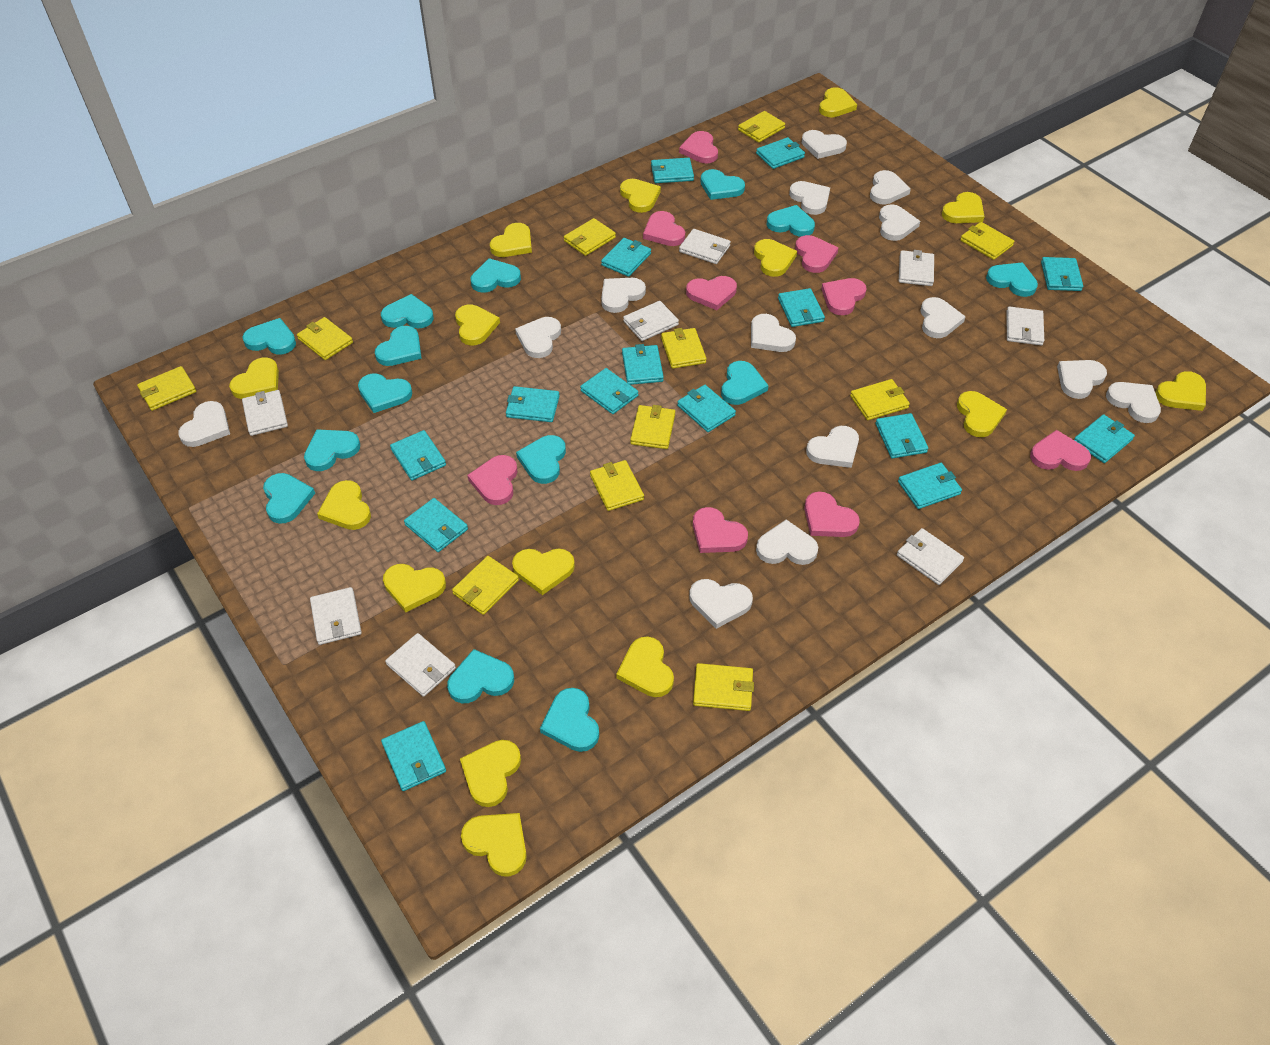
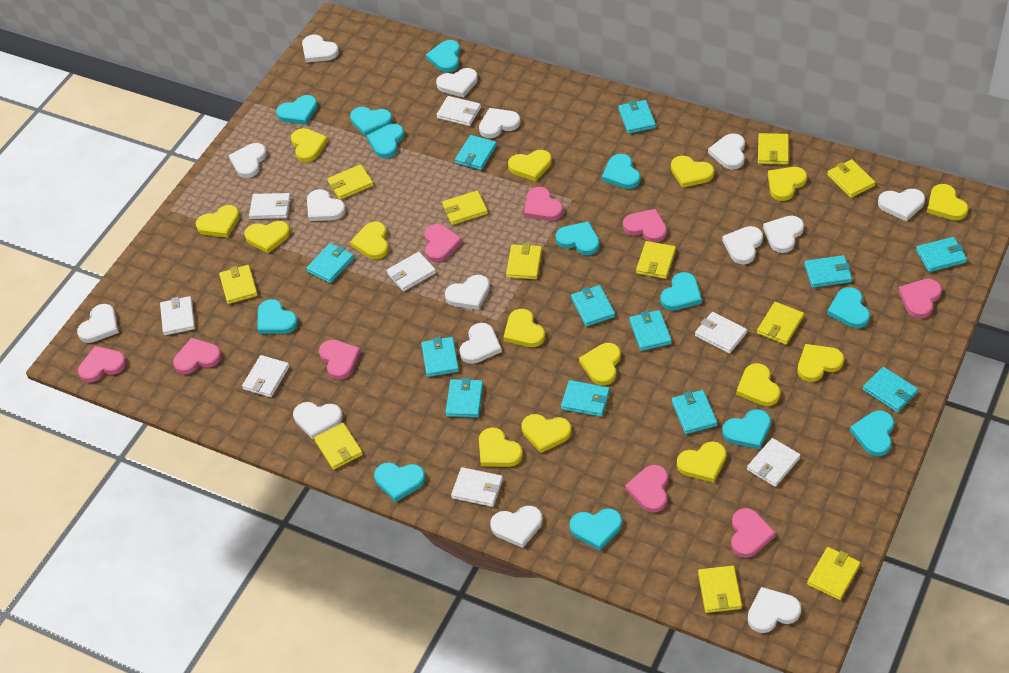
turquoise heart: [242,318,296,354] [263,473,315,524] [304,429,360,471] [358,373,412,413] [375,326,422,366] [381,294,434,328] [447,649,514,703] [471,258,521,293] [516,435,566,484] [540,688,599,752] [700,169,745,200] [721,361,769,405] [767,205,815,237] [986,262,1038,297] = 14 -> [257,299,298,334] [276,95,318,125] [350,107,393,136] [367,124,404,158] [374,462,425,502] [426,40,460,73] [556,221,600,255] [570,508,622,551] [602,154,641,189] [660,272,702,311] [722,409,771,449] [827,287,870,328] [850,411,894,456] = 13
turquoise wallet: [381,721,446,791] [390,430,446,480] [404,498,468,552] [506,386,560,422] [580,368,638,414] [601,238,651,277] [622,344,664,385] [651,158,694,183] [677,385,736,432] [756,137,805,169] [778,288,825,327] [875,413,928,458] [898,463,962,509] [1041,257,1083,291] [1074,414,1135,463] = 15 -> [306,243,354,283] [421,337,459,377] [445,378,483,418] [455,135,497,170] [561,380,610,417] [571,285,615,327] [618,100,656,134] [629,310,672,351] [672,390,718,434] [804,255,852,288] [863,367,918,412] [916,237,967,272] = 12
white heart: [178,401,230,447] [515,317,561,358] [601,278,646,313] [689,579,753,629] [751,314,796,352] [756,519,818,565] [789,181,830,215] [802,130,847,159] [806,426,859,468] [870,170,911,204] [879,204,920,241] [920,297,966,338] [1057,360,1107,399] [1106,382,1161,423] = 14 -> [77,304,119,343] [229,143,267,178] [293,402,343,440] [302,35,339,63] [307,189,346,221] [436,68,478,97] [445,275,490,310] [459,323,502,364] [479,108,521,138] [490,506,543,548] [708,133,745,170] [722,226,763,264] [748,587,801,633] [763,216,804,253] [878,189,925,222] = 15

